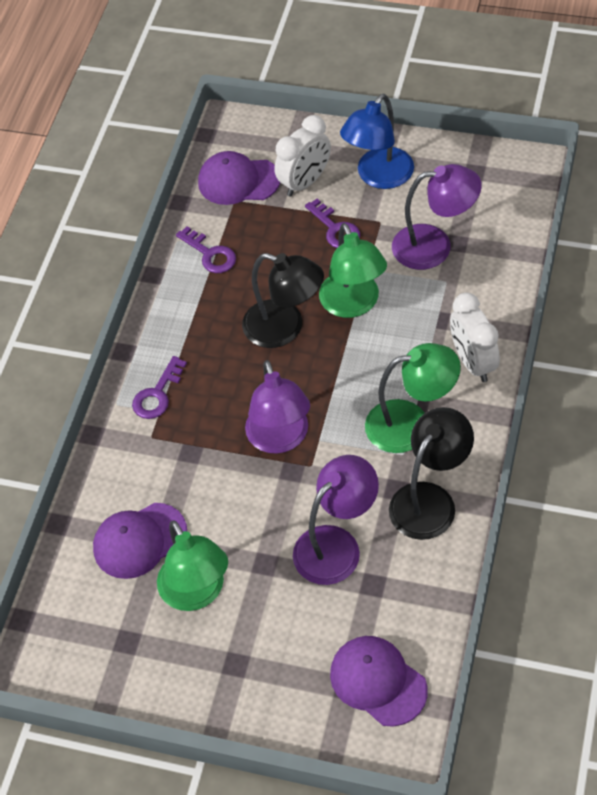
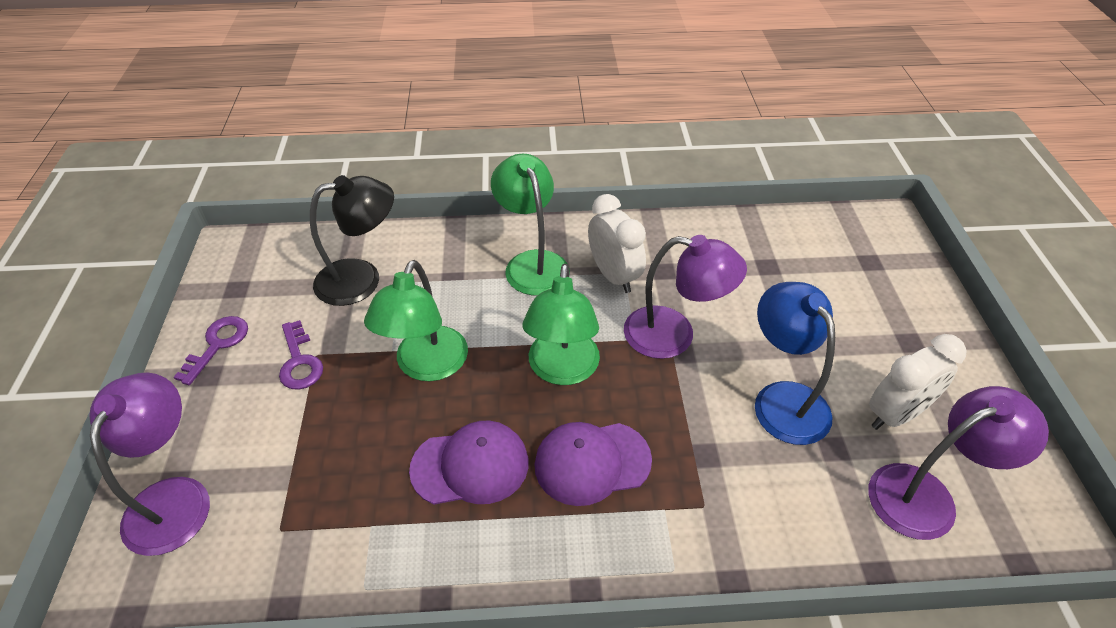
black lamp: [242,253,324,348] [389,407,474,540] = 2 -> [310,175,394,306] = 1
purple cap: [93,503,187,579] [198,151,280,205] [330,636,428,727] = 3 -> [409,421,529,505] [535,422,652,506] = 2
purple key: [132,356,187,419] [176,226,236,273] [305,199,360,248] = 3 -> [174,316,248,385] [279,320,323,390] = 2

